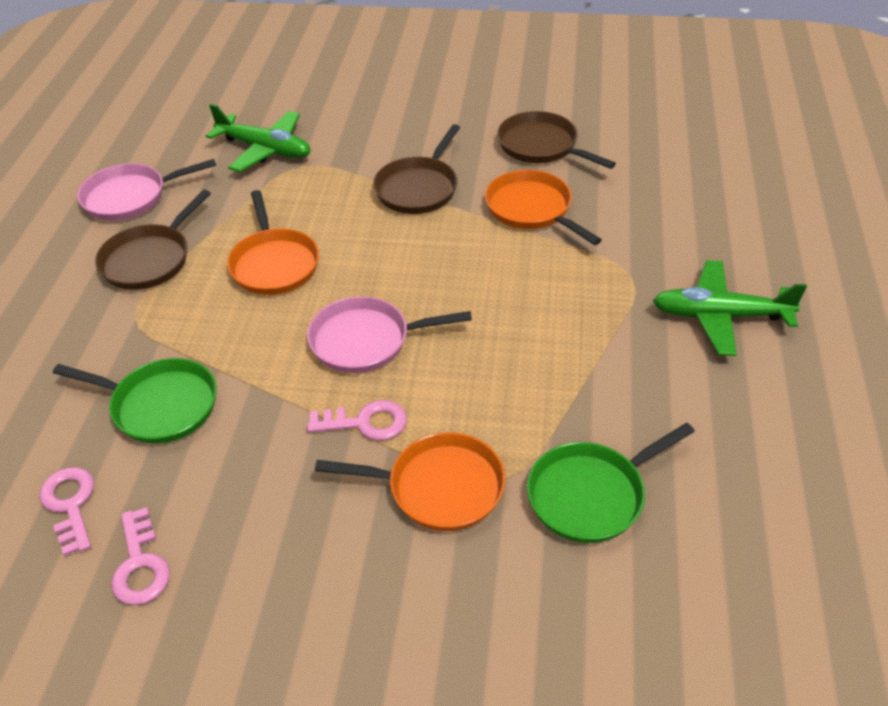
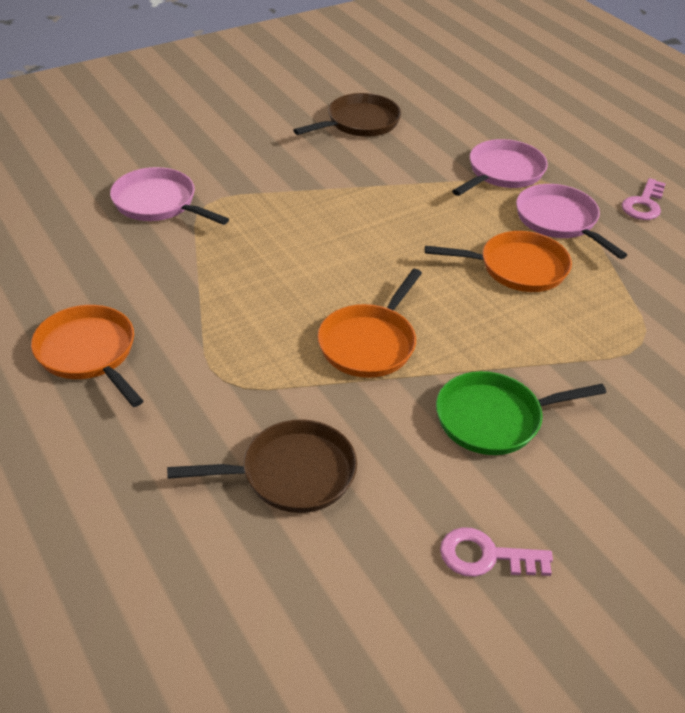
brown pan: [95,189,211,290] [373,124,460,214] [497,111,616,169] = 3 -> [167,419,357,513] [293,93,401,137] = 2
green pan: [53,358,217,444] [527,423,695,543] = 2 -> [436,371,606,455] = 1
green plane: [206,104,311,172] [653,260,807,356] = 2 -> none = 0
pink key: [39,467,94,556] [111,507,170,605] [307,400,407,441] = 3 -> [440,527,553,577] [622,178,666,220] = 2
pink pan: [77,159,216,221] [307,296,472,373] = 2 -> [110,167,229,225] [452,139,548,196] [516,184,627,259] = 3

